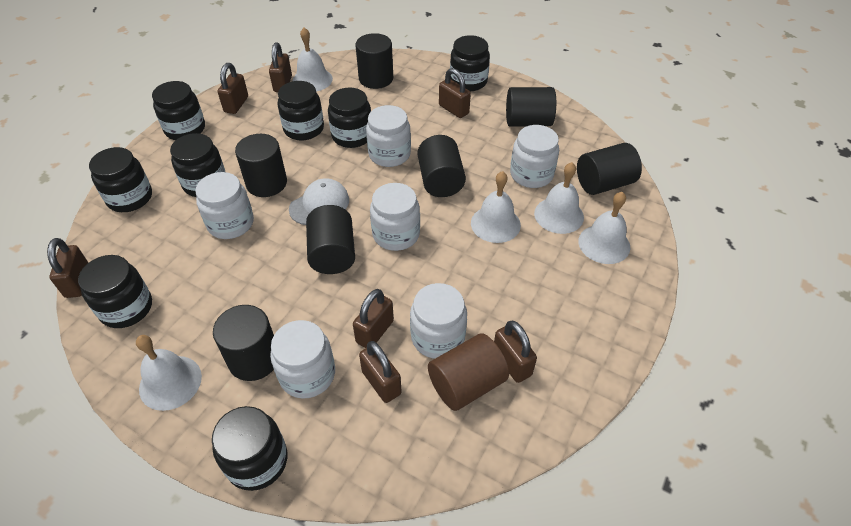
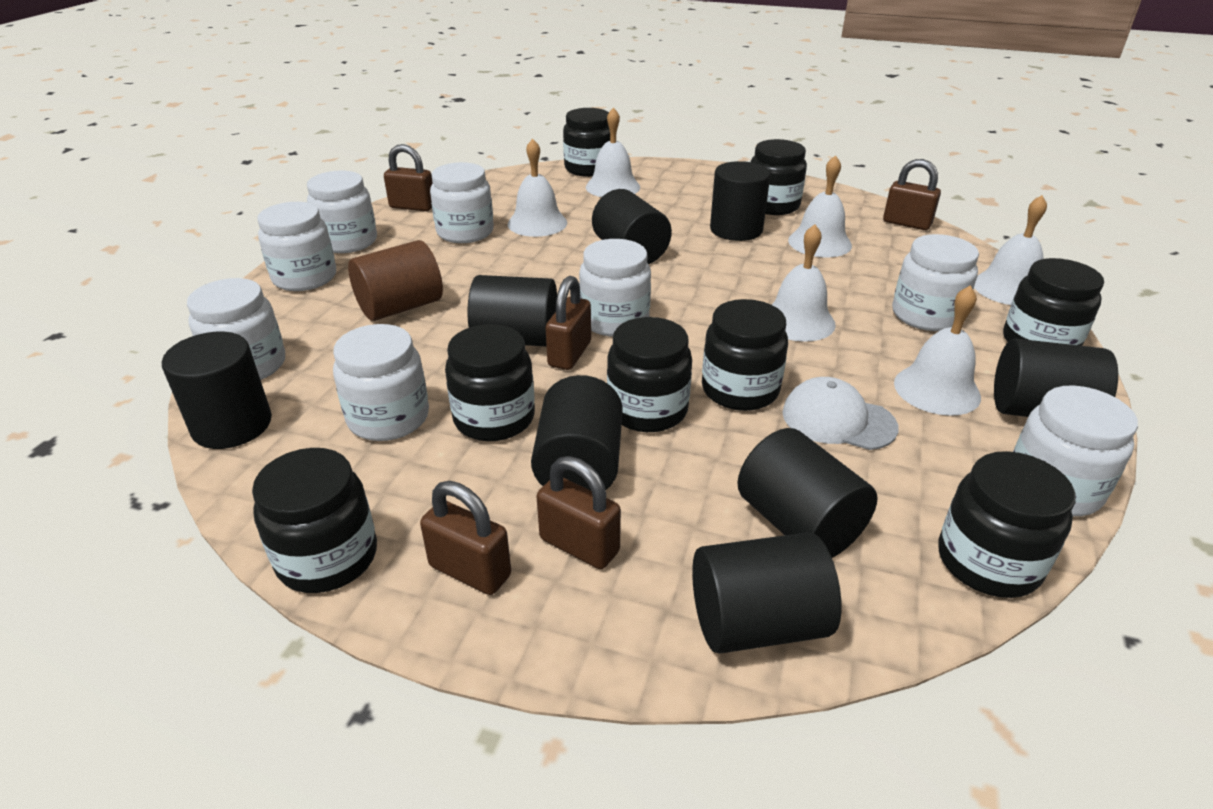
black cylinder: [213,305,274,381] [235,134,287,197] [306,205,355,274] [355,33,393,89] [418,135,466,197] [506,87,556,126] [577,143,642,195] = 7 -> [162,332,272,449] [468,275,557,346] [531,375,623,490] [592,189,672,264] [692,532,842,654] [710,161,770,241] [737,428,878,558] [994,339,1118,417] = 8
brown padlock: [47,238,89,298] [218,63,248,114] [269,43,292,92] [353,289,394,348] [359,341,402,403] [439,68,471,118] [494,321,537,383] = 7 -> [384,144,433,211] [420,481,511,595] [537,456,621,569] [546,276,591,370] [883,159,941,230] = 5
white bell: [136,335,202,411] [293,28,333,92] [471,171,521,243] [534,162,584,234] [578,192,630,264] = 5 -> [508,138,567,237] [586,107,640,197] [772,224,836,342] [788,155,852,257] [894,286,981,416] [974,195,1047,305] = 6
white jar: [195,172,254,239] [270,320,335,399] [366,105,411,167] [370,183,420,251] [410,283,467,359] [510,125,559,188] = 6 -> [187,278,285,380] [257,202,336,291] [307,171,377,253] [333,324,429,441] [430,162,494,243] [579,239,651,336] [892,234,979,331] [1013,385,1138,516] = 8

